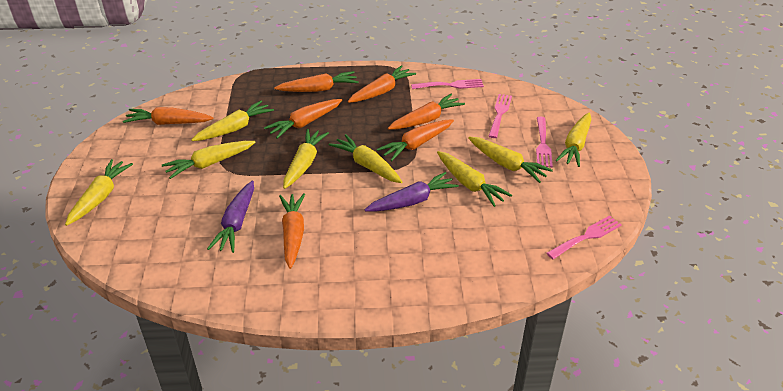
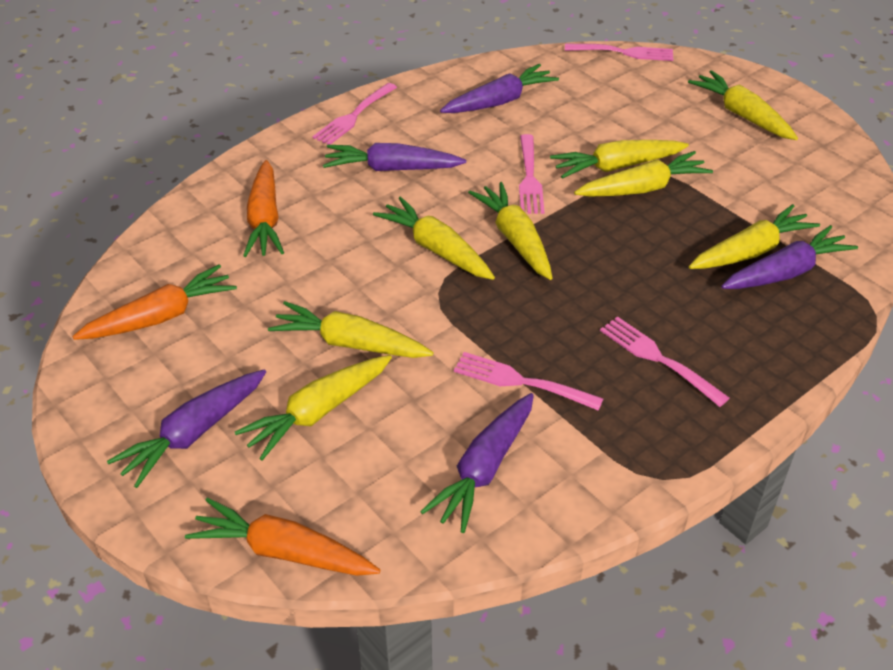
orange carrot: [123,107,214,125] [264,99,342,139] [274,71,359,92] [279,193,305,269] [348,65,416,103] [377,119,454,161] [388,94,465,130] = 7 -> [72,264,237,340] [185,497,380,576] [243,160,284,257] = 3
pink fork: [411,79,484,89] [489,94,512,138] [536,117,553,167] [547,215,622,259] = 4 -> [312,83,397,145] [454,352,603,411] [519,134,544,214] [565,44,673,61] [600,316,730,407] = 5
purple carrot: [207,181,254,253] [364,172,459,212] = 2 -> [107,369,266,488] [323,143,466,171] [420,393,534,533] [440,64,559,113] [721,225,858,289] = 5

